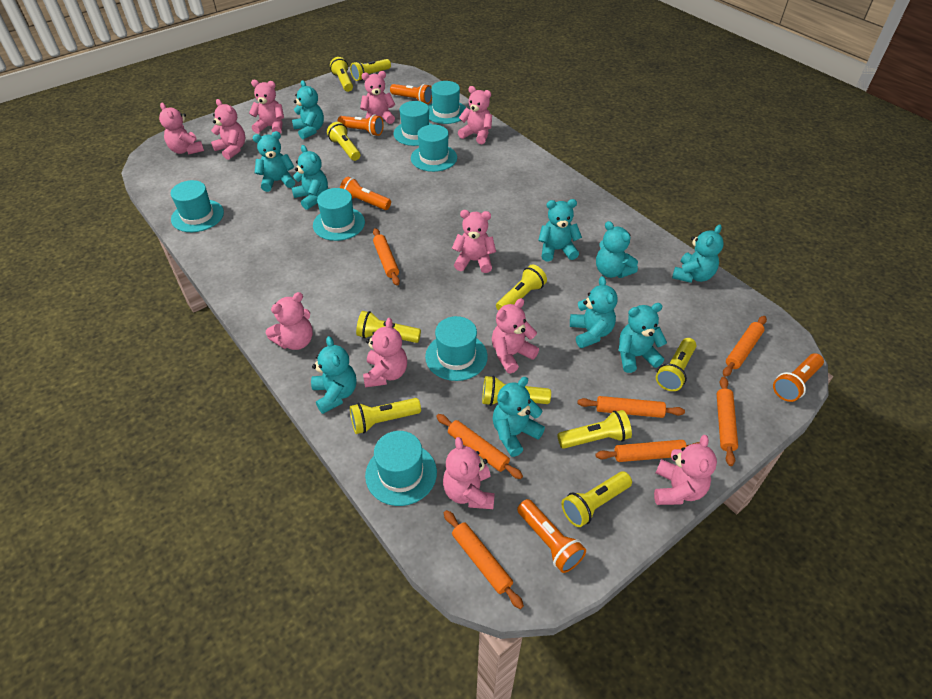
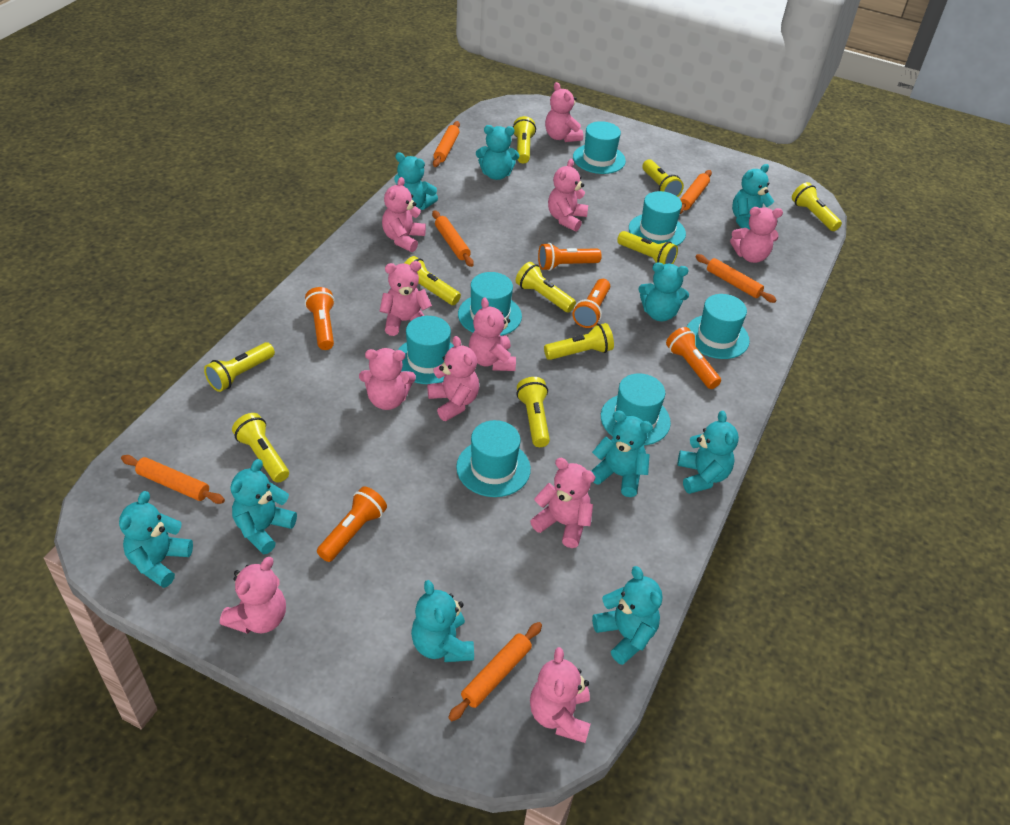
orange rolling pin: [373,228,400,285] [436,414,523,479] [444,510,524,609] [578,396,685,418] [596,440,700,462] [717,377,738,466] [723,316,767,377] = 7 -> [121,455,225,504] [432,210,474,267] [433,121,460,167] [448,622,542,721] [680,170,712,214] [695,254,776,303] = 6

